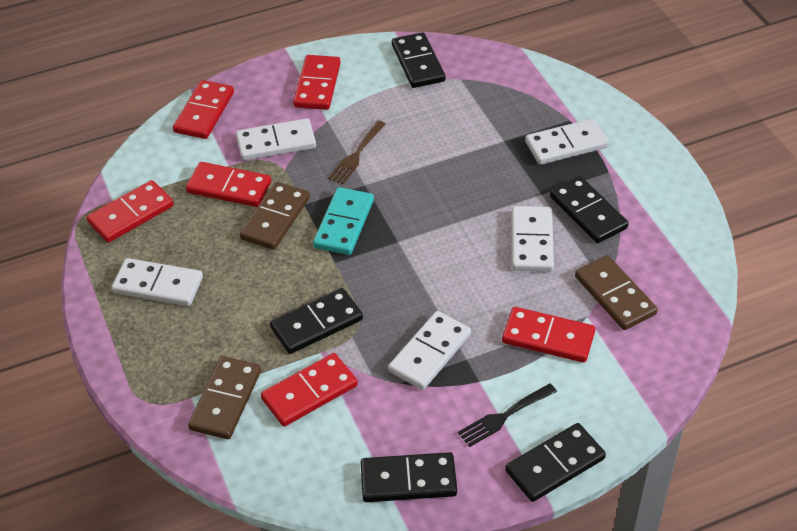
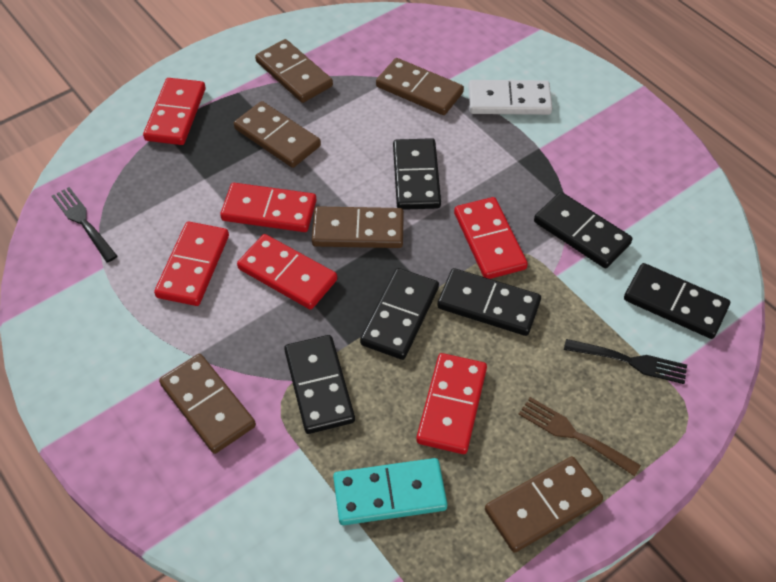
black domino: [270,288,363,354] [361,452,457,502] [392,32,445,88] [505,423,606,502] [550,176,629,243] = 5 -> [284,335,355,434] [360,268,439,360] [393,138,441,210] [437,268,541,336] [534,192,632,268] [624,263,730,339] = 6
black fork: [458,383,557,447] = 1 -> [52,187,118,263] [564,339,687,384] = 2
brown domino: [188,356,261,439] [240,182,310,250] [575,255,658,330] = 3 -> [159,354,256,454] [234,101,321,168] [255,39,333,103] [312,206,404,248] [376,58,464,115] [485,456,603,553] = 6
white domino: [111,258,203,306] [236,118,316,161] [388,311,471,390] [512,206,554,272] [525,119,609,165] = 5 -> [468,80,552,115] = 1

